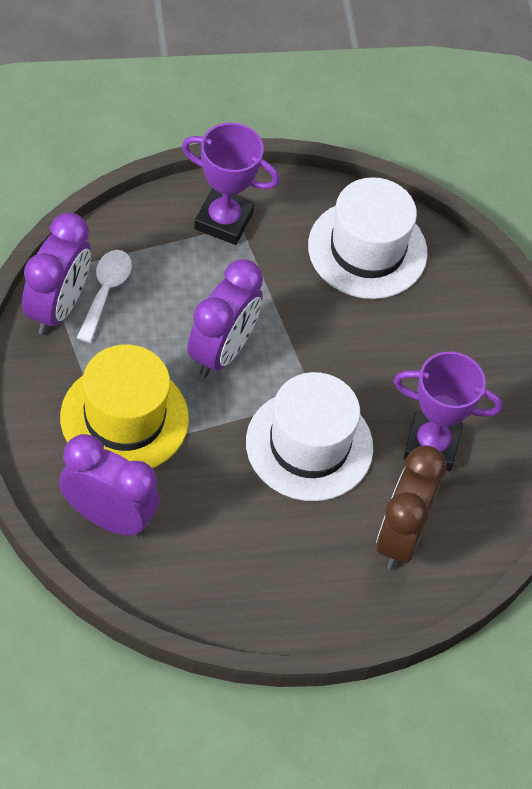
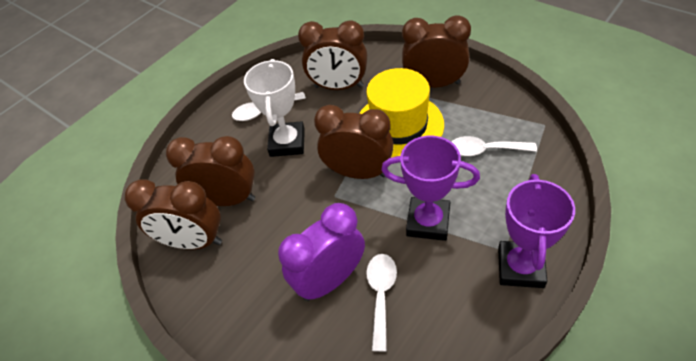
brown clock: [376,446,447,570] = 1 -> [125,179,222,250] [166,136,255,206] [298,20,367,90] [314,105,394,179] [402,15,471,88] = 5
purple clock: [22,213,91,335] [59,434,159,537] [187,259,263,377] = 3 -> [278,203,365,301] = 1
white hat: [246,372,373,501] [308,177,428,299] = 2 -> none = 0
white spoon: [77,250,132,343] = 1 -> [232,92,306,121] [366,254,397,352] [452,136,537,156] = 3
white trophy: none = 0 -> [244,59,305,157] = 1

